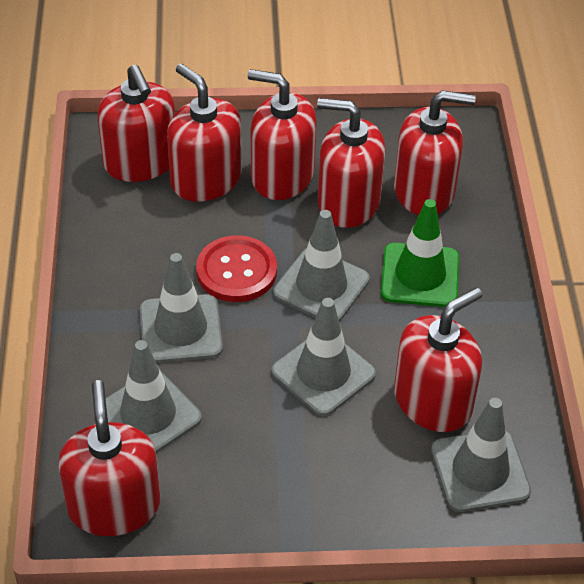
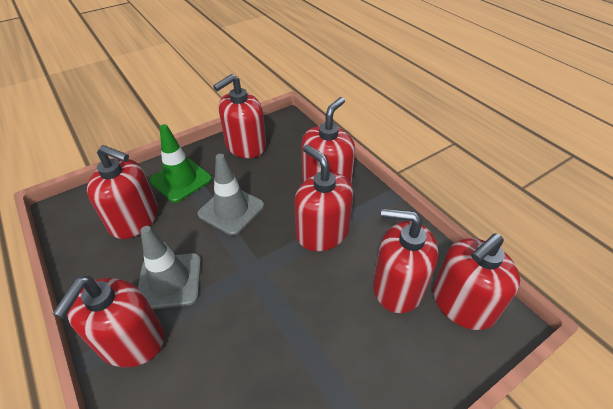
grey traffic cone: [105,340,202,453] [140,253,223,363] [271,298,376,416] [273,210,370,322] [431,398,531,512] = 5 -> [138,226,201,309] [197,154,264,236] = 2
red button: [196,235,277,302] = 1 -> none = 0

